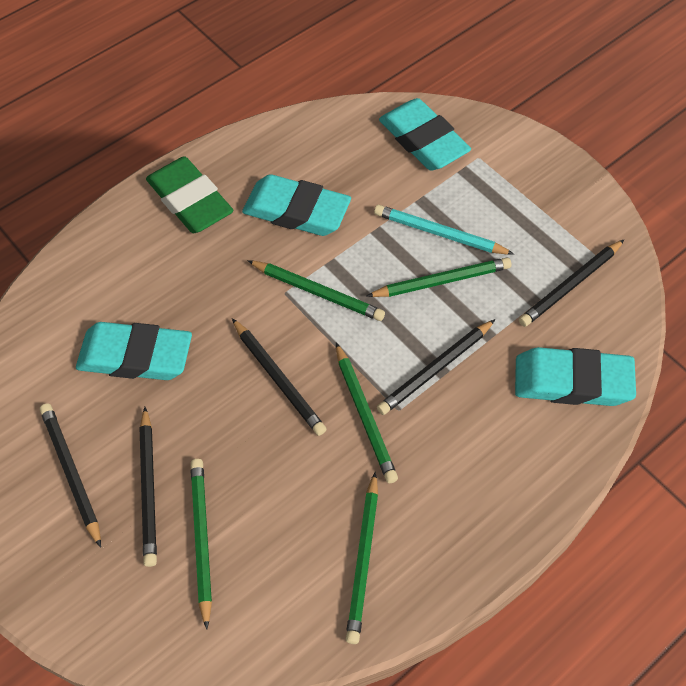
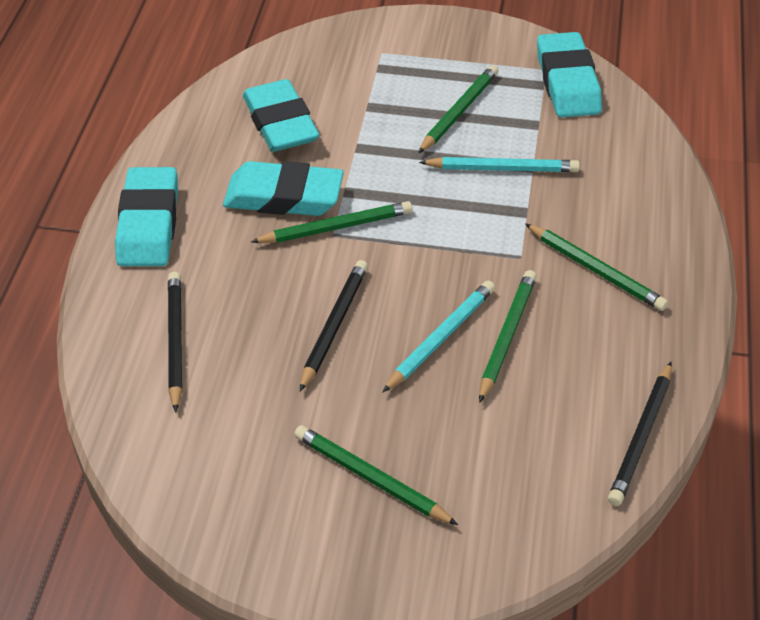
black pencil: [40,403,101,548] [139,407,157,567] [232,318,327,436] [377,319,495,415] [519,240,624,327] = 5 -> [168,272,182,413] [300,260,368,391] [608,362,672,506] = 3
green eraser: [146,157,233,233] = 1 -> none = 0
turquoise pencil: [374,205,514,255] = 1 -> [382,281,495,393] [419,157,580,172] = 2

